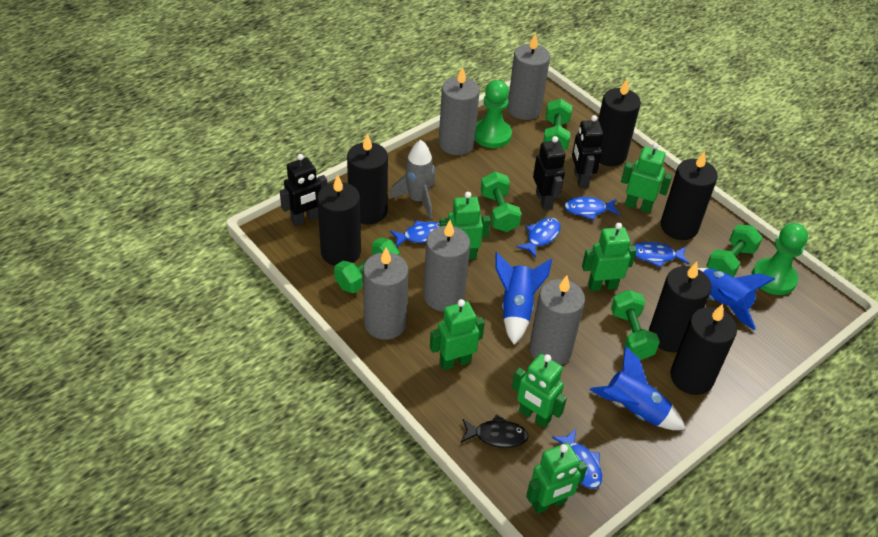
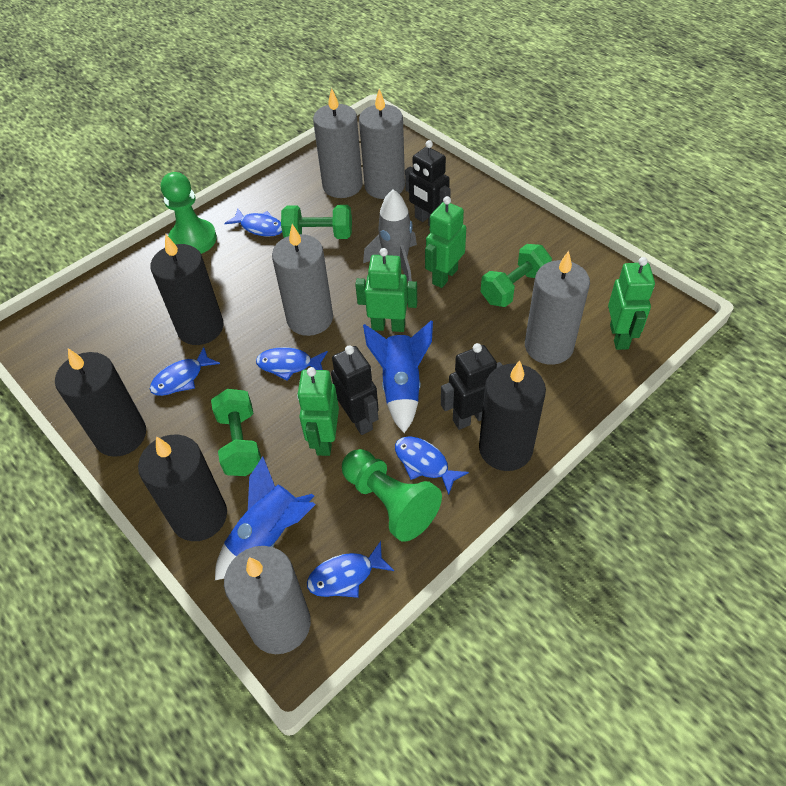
black candle: [317,174,361,266] [347,134,388,225] [598,79,641,166] [649,262,712,352] [661,151,718,240] [670,304,737,395] = 6 -> [55,348,146,457] [138,435,227,541] [150,235,224,345] [479,360,546,471] = 4
black fish: [461,415,529,448] = 1 -> none = 0
blue rocket: [495,252,552,344] [590,346,685,430] [698,268,775,330] = 3 -> [215,456,316,580] [363,320,433,433] = 2
green dumbbell: [334,238,400,293] [481,172,522,232] [543,99,572,150] [611,290,660,360] [706,224,762,277] = 5 -> [211,389,261,476] [281,205,352,239] [481,244,552,307] = 3
green robot: [430,299,485,370] [439,192,490,259] [512,354,567,428] [526,443,587,514] [582,223,637,291] [621,143,672,213] = 6 -> [297,367,339,456] [355,248,417,332] [425,196,466,288] [608,257,655,350] = 4

